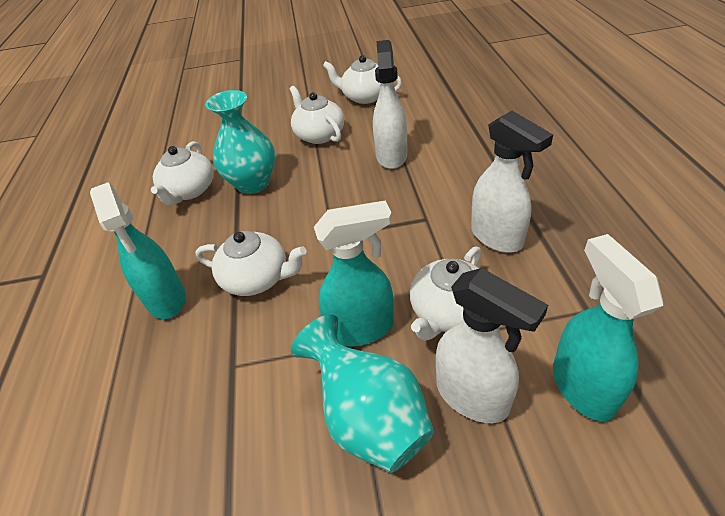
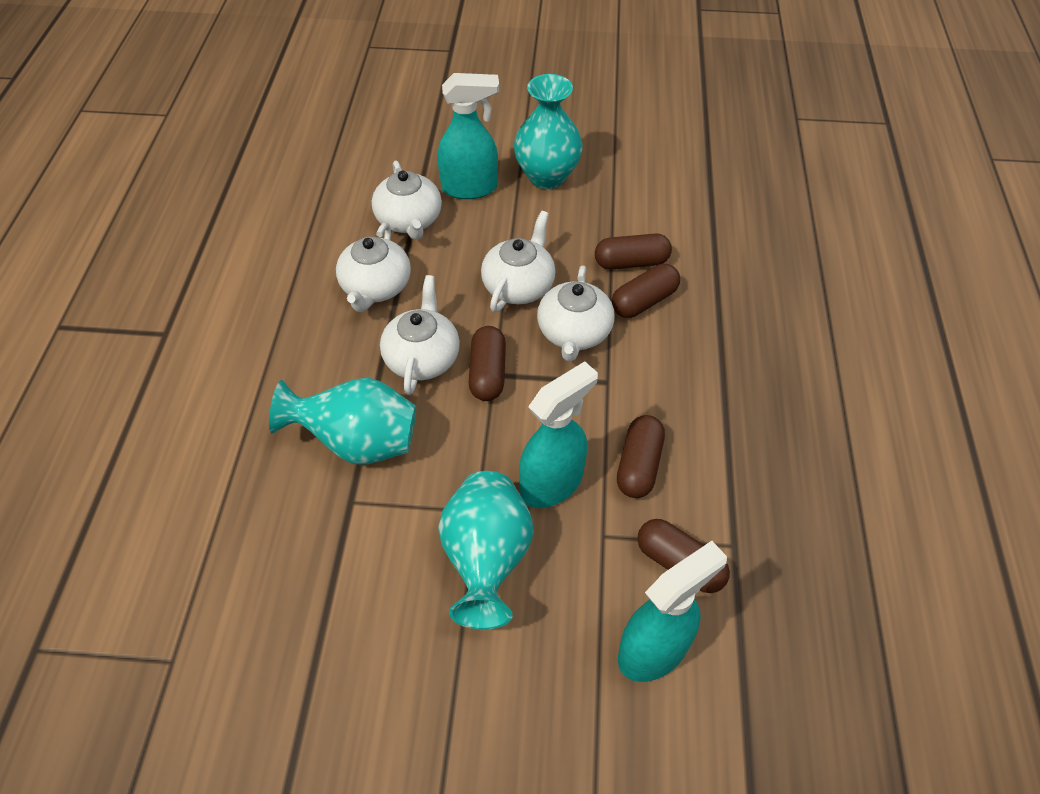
brown capsule: none = 0 -> [469,326,506,401] [595,233,672,269] [612,264,680,318] [617,415,665,498] [637,519,730,593] = 5
turquoise vase: [205,90,275,194] [291,314,434,473] = 2 -> [269,378,416,465] [438,471,534,630] [514,74,583,189] = 3
white spray bottle: [373,40,407,169] [436,268,548,423] [471,111,553,253] = 3 -> none = 0

